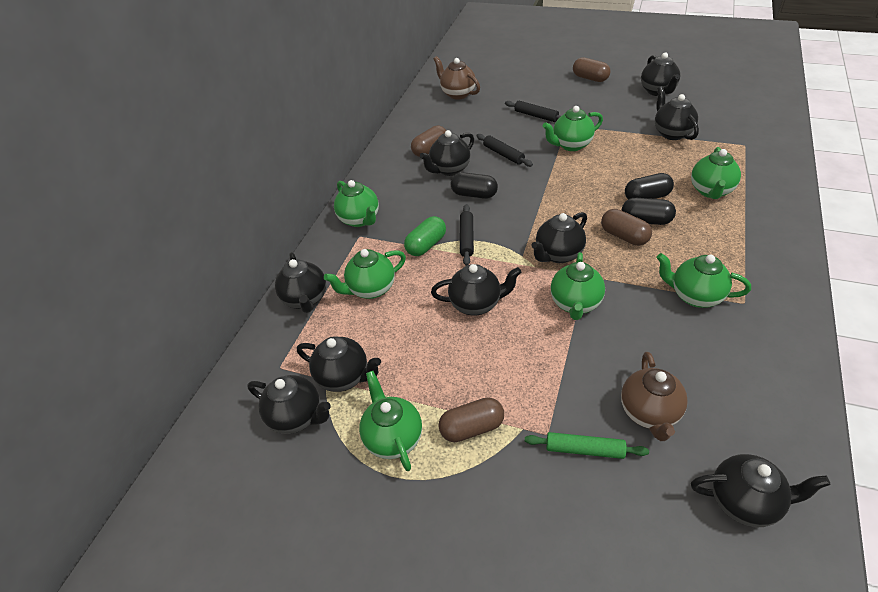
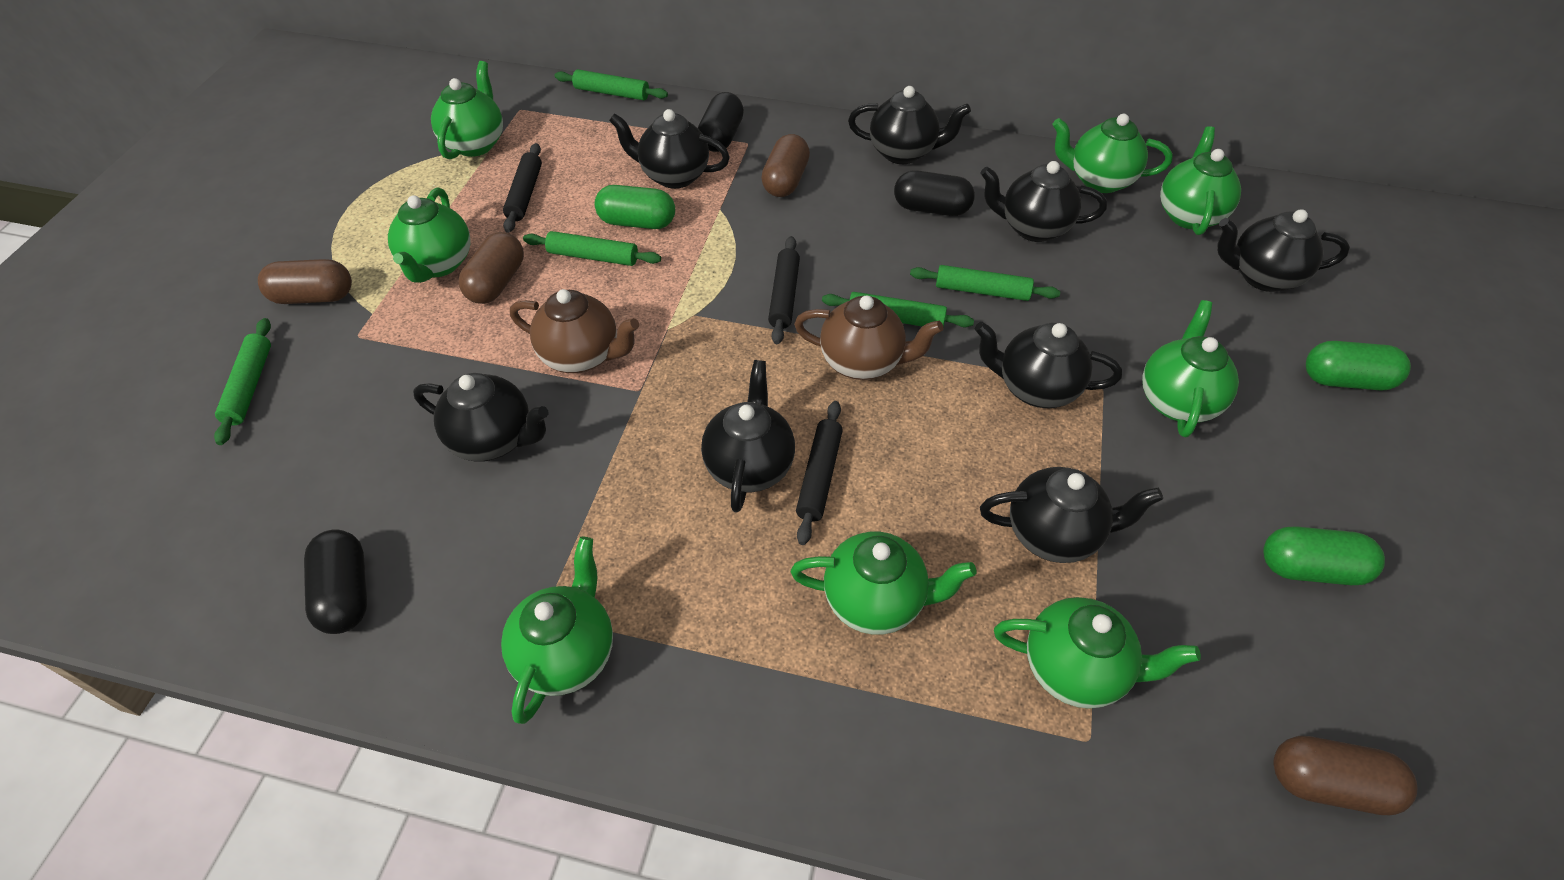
black teapot: [247,375,331,434] [275,252,326,313] [297,336,381,392] [420,130,474,176] [431,264,521,315] [531,212,587,263] [641,52,680,96] [655,86,699,140] [691,454,830,527] = 9 -> [413,373,548,462] [609,109,730,189] [701,360,795,512] [848,86,971,164] [974,322,1122,408] [980,161,1107,242] [980,467,1163,563] [1217,209,1350,292] = 8
green capsule: [404,216,446,256] = 1 -> [595,185,675,229] [1263,526,1385,585] [1306,341,1411,391] = 3
green rolling pin: [525,432,649,459] = 1 -> [214,318,271,445] [523,231,661,266] [554,69,668,100] [822,292,974,327] [910,265,1060,301] = 5
green teapot: [324,249,406,299] [334,180,379,227] [359,371,422,471] [543,106,603,151] [551,252,605,320] [657,253,751,308] [691,147,741,199] = 7 -> [388,187,470,283] [431,61,503,160] [501,537,613,724] [791,532,976,635] [994,597,1201,709] [1052,114,1173,193] [1142,300,1239,437] [1160,126,1241,235] = 8

